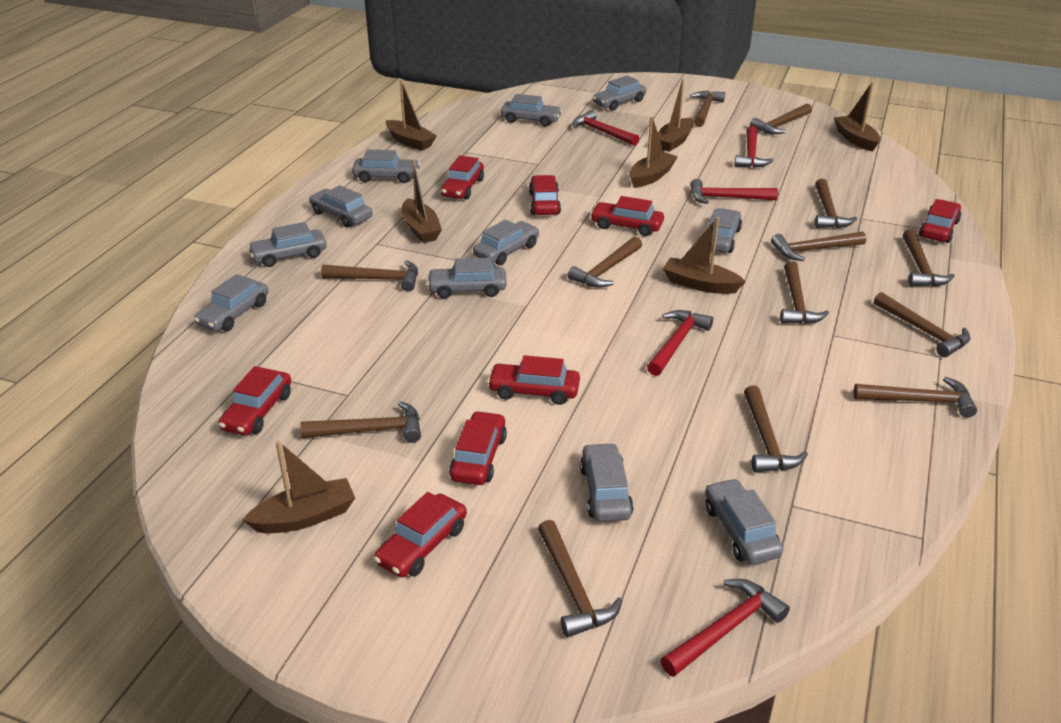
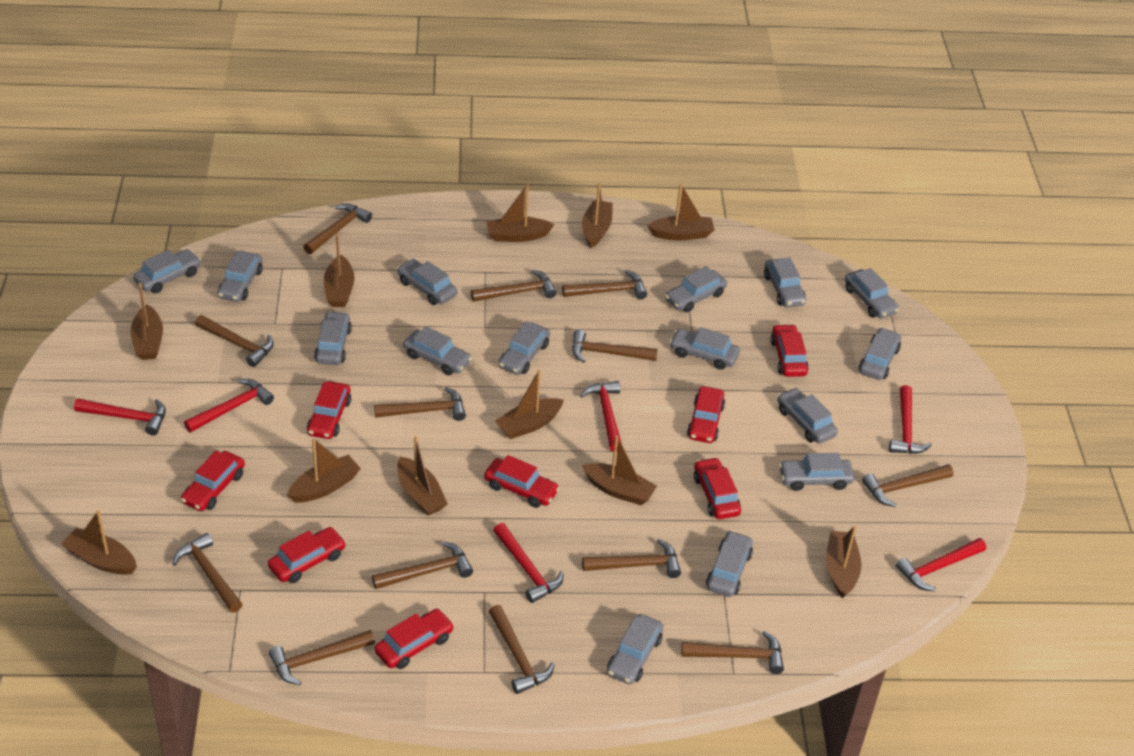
brown boat: [242,441,355,533] [386,80,437,151] [401,159,442,243] [629,117,678,188] [658,79,693,152] [663,217,746,294] [834,82,880,152] = 7 -> [61,511,137,575] [130,283,163,360] [287,438,361,503] [324,233,355,307] [397,436,448,516] [486,184,554,242] [495,370,564,439] [582,183,613,249] [582,435,657,505] [647,184,715,241] [826,526,862,598] = 11
grey car: [194,274,268,331] [248,222,327,267] [309,185,373,227] [352,150,420,183] [427,258,507,299] [473,220,539,265] [501,94,562,126] [580,443,634,522] [592,76,646,111] [705,478,783,564] [708,208,742,253] = 11 -> [133,249,201,293] [217,251,263,302] [314,311,352,365] [397,259,457,305] [403,326,472,375] [499,321,550,375] [607,614,663,684] [665,266,727,312] [670,327,740,370] [706,530,753,597] [764,258,806,307] [778,388,838,444] [779,453,854,491] [845,268,899,318] [859,327,901,380] = 15
red hammer: [572,110,639,146] [647,310,713,376] [660,579,790,677] [690,179,778,204] [735,126,774,168] = 5 -> [74,398,166,436] [184,379,274,433] [493,523,564,603] [580,381,622,452] [889,385,932,454] [896,538,986,591] = 6

